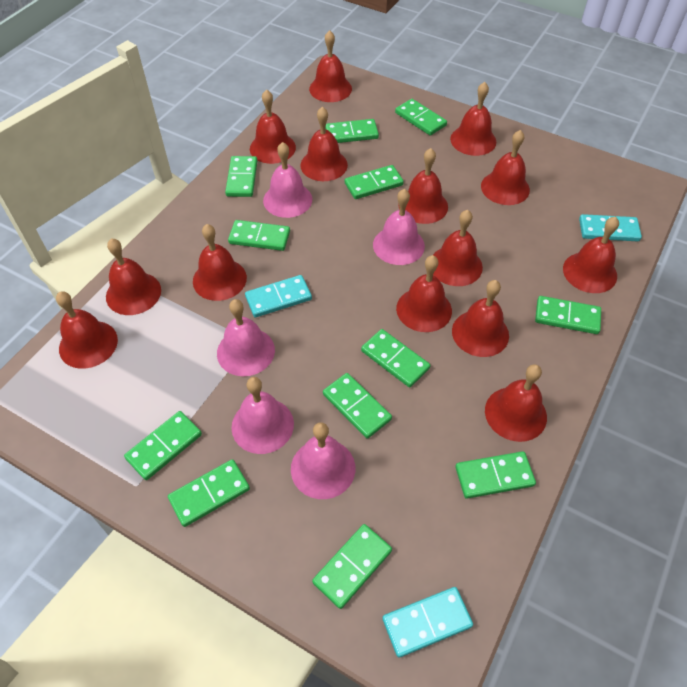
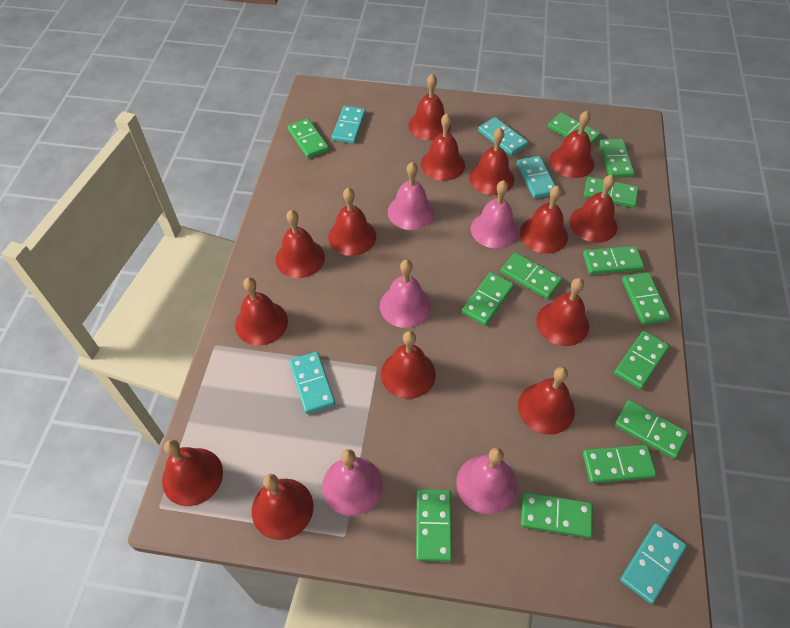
green domino: [124,411,202,480] [168,459,250,527] [225,156,257,197] [228,220,290,251] [312,524,392,609] [323,373,392,439] [326,119,379,143] [345,165,404,199] [361,329,430,388] [395,99,447,136] [455,451,536,499] [535,296,601,334] = 12 -> [288,118,329,158] [416,489,452,562] [462,272,514,326] [500,252,562,299] [521,492,593,538] [548,112,600,145] [583,246,644,274] [583,445,657,483] [584,177,639,208] [599,139,634,178] [614,331,669,389] [615,400,688,459] [622,272,670,325] = 13
turquoise domino: [245,275,312,317] [382,587,473,658] [579,214,642,241] = 3 -> [289,352,335,414] [332,106,366,144] [478,117,528,156] [517,156,555,198] [620,524,687,604] = 5

